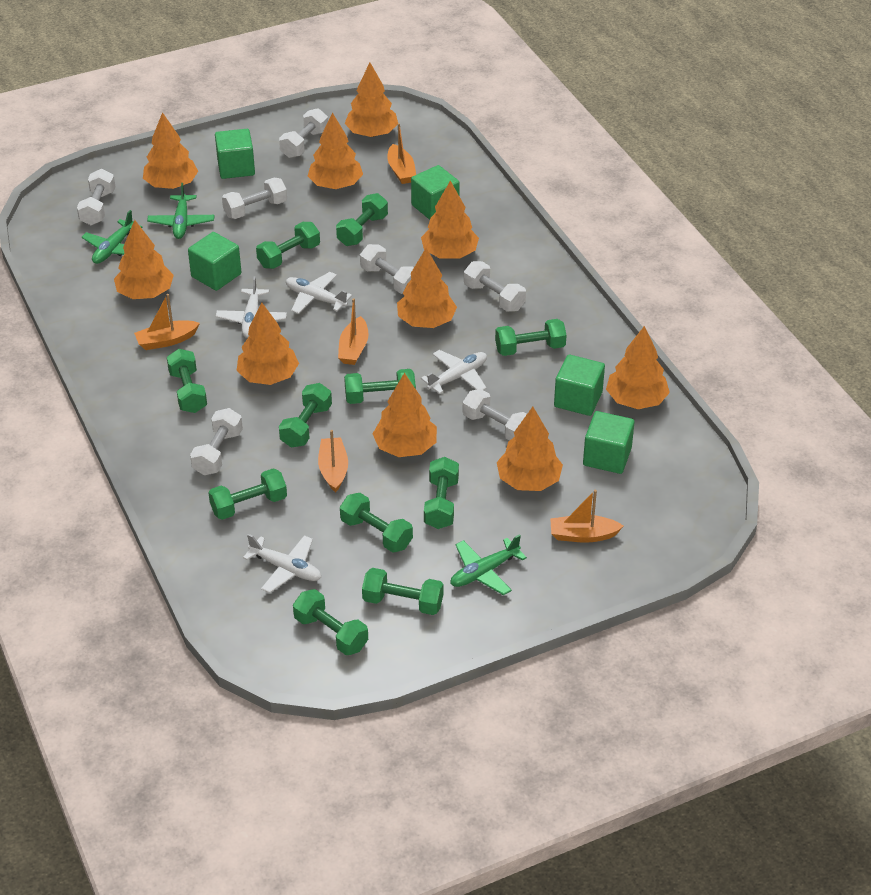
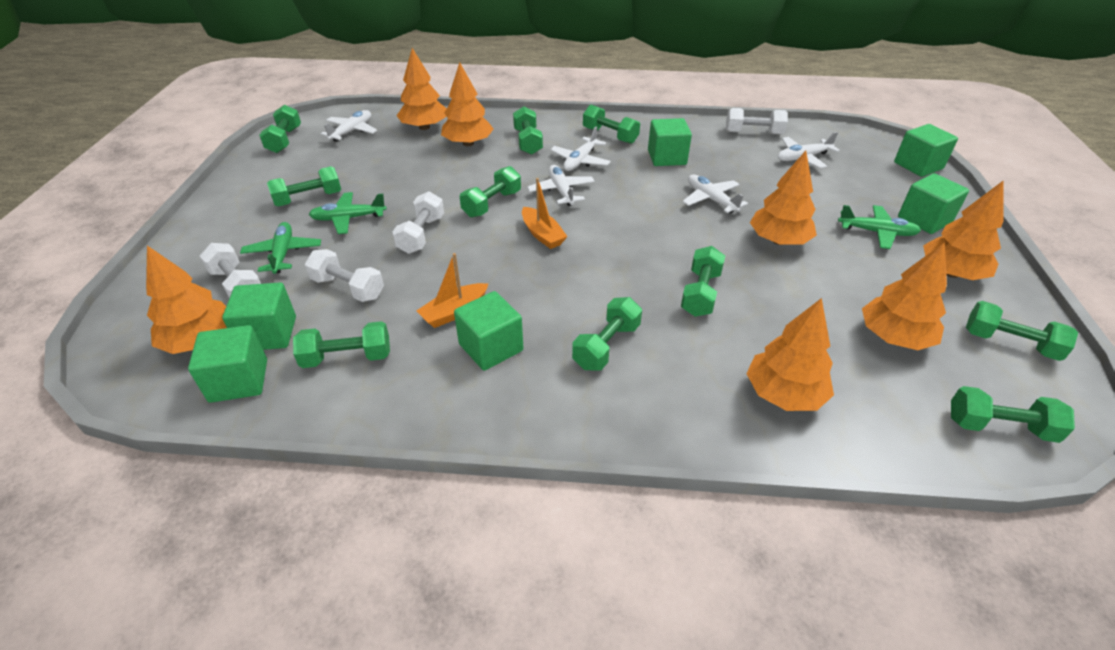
green cube: [188,232,241,291] [215,129,255,179] [411,165,460,220] [554,355,605,416] [583,411,635,474] = 5 -> [188,325,267,403] [222,282,296,350] [454,291,523,371] [648,118,692,166] [894,124,958,177] [898,173,969,234] = 6
green dumbbell: [167,349,207,413] [208,468,287,520] [256,222,320,269] [279,383,332,448] [293,589,368,655] [336,193,388,246] [340,493,413,552] [344,369,416,404] [362,568,444,615] [424,457,459,529] [495,319,566,356] = 11 -> [259,105,301,153] [267,166,341,207] [293,321,390,368] [460,166,521,217] [513,106,543,155] [572,297,642,371] [583,105,640,144] [681,246,725,317] [951,386,1075,443] [966,301,1078,361] = 10
orange boat: [134,294,200,350] [318,430,348,493] [338,299,369,365] [387,123,416,184] [550,490,623,543] = 5 -> [416,253,488,328] [522,178,568,249] = 2
orange tree: [114,220,174,299] [143,112,198,189] [237,303,299,385] [308,112,363,189] [345,63,398,137] [373,373,437,457] [397,248,457,328] [421,181,479,259] [497,407,563,491] [606,326,670,409] = 10 -> [146,246,227,354] [396,48,447,130] [441,62,493,146] [746,298,834,411] [750,151,817,245] [862,242,947,350] [923,181,1003,280] = 7
white dumbbell: [77,169,116,225] [190,408,243,475] [222,178,287,219] [279,108,328,158] [360,244,414,294] [463,389,527,441] [464,261,526,312] = 7 -> [200,243,261,298] [305,249,384,302] [392,191,444,254] [726,108,788,134] = 4
white plane: [216,276,287,338] [243,534,321,593] [286,272,352,314] [421,350,487,394] = 4 -> [320,110,377,142] [527,165,595,206] [551,127,611,171] [683,174,748,213] [778,132,840,169] = 5

